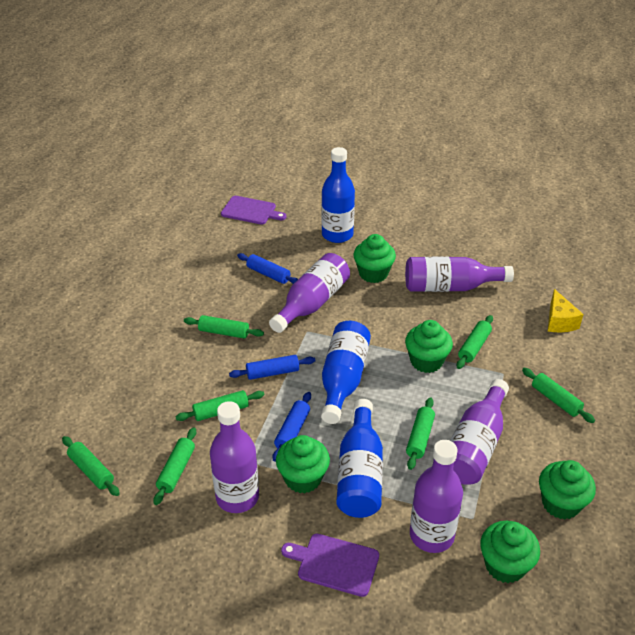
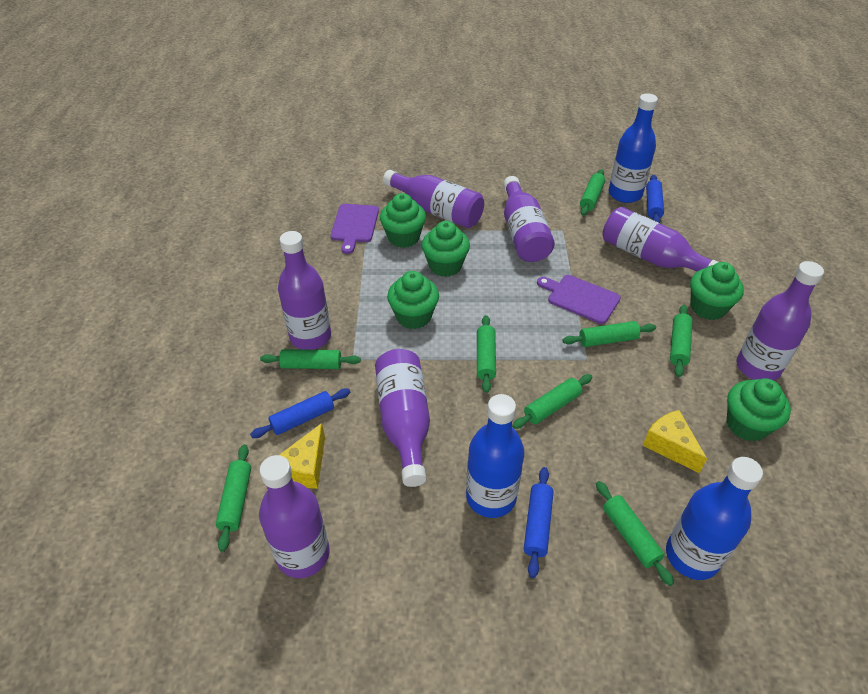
green rolling pin: [62,436,120,496] [153,427,196,505] [176,390,264,421] [184,315,264,339] [406,397,435,470] [457,315,493,369] [522,368,595,423] = 7 -> [216,444,251,552] [260,349,361,369] [477,315,496,393] [512,374,592,429] [562,321,656,347] [580,169,605,216] [596,481,674,586] [670,305,693,377] = 8
purple bottle: [210,401,259,513] [269,253,350,333] [405,257,514,292] [410,440,463,553] [450,379,509,485] = 5 -> [259,455,330,578] [278,231,331,350] [375,349,430,487] [383,170,484,228] [503,176,555,262] [602,207,718,271] [736,261,824,381] = 7
yellow cheese: [548,289,584,332] = 1 -> [279,423,325,489] [642,410,707,473] = 2

